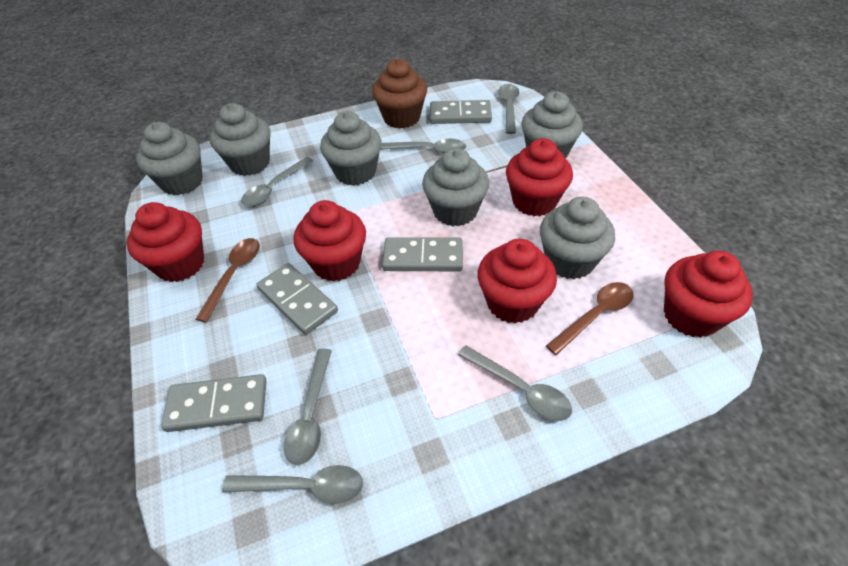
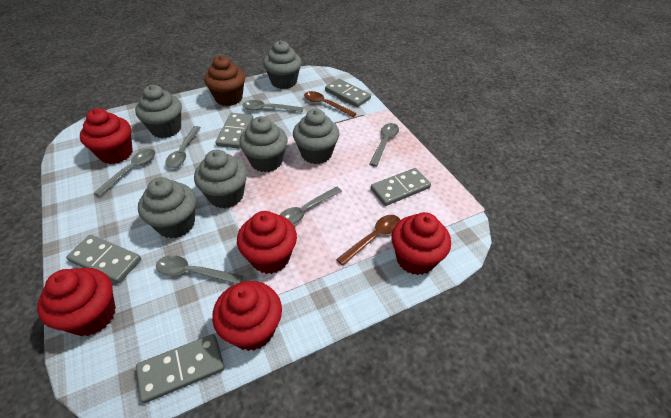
grey domino: [161,374,267,432] [257,263,338,335] [382,237,463,271] [430,100,492,124] = 4 -> [66,235,141,283] [136,334,224,403] [215,113,254,149] [325,79,371,107] [371,168,431,206] = 5

